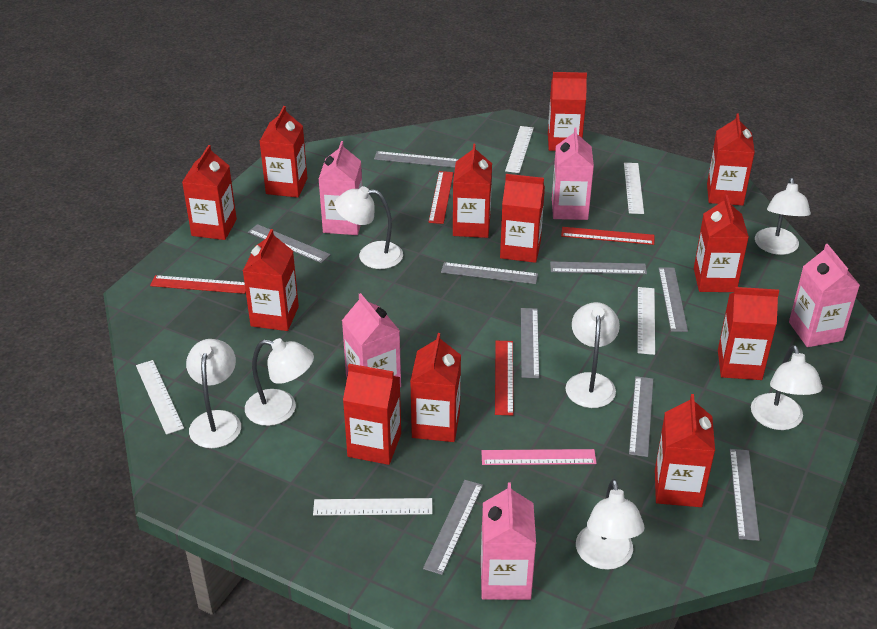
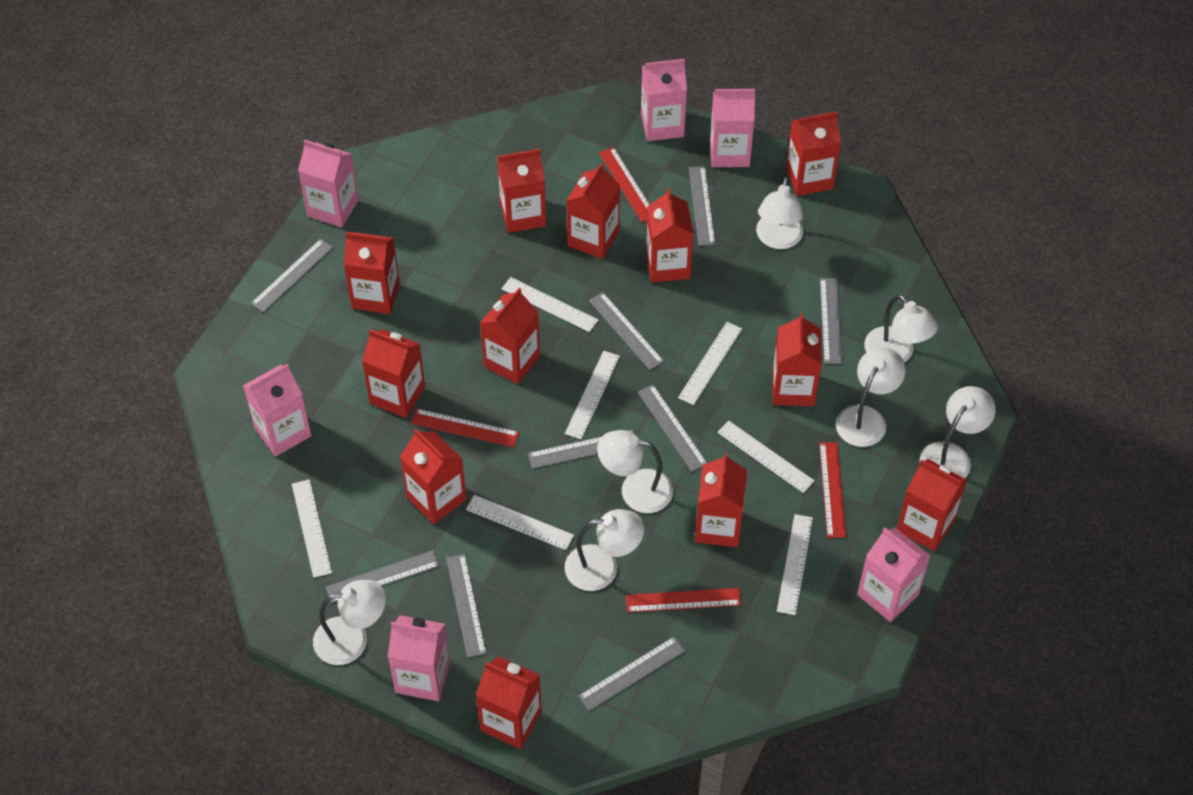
pink carton: [319,141,362,235] [342,293,401,387] [481,482,536,600] [552,127,594,220] [789,244,860,347] = 5 -> [243,364,312,456] [298,140,359,228] [388,615,450,701] [641,59,687,141] [710,88,755,167] [857,528,930,622] = 6
pink ruler: [481,449,597,465] = 1 -> none = 0
white ruler: [136,360,184,435] [313,498,432,516] [505,126,534,173] [624,163,644,214] [638,287,655,355] = 5 -> [292,479,332,578] [466,495,574,550] [502,277,598,332] [565,351,620,439] [678,322,742,405] [717,421,815,493] [777,514,813,615] = 7

